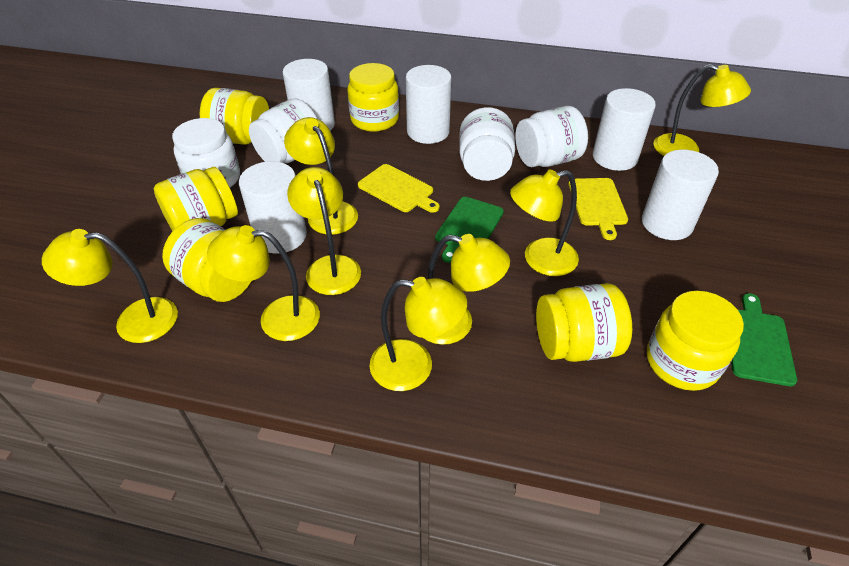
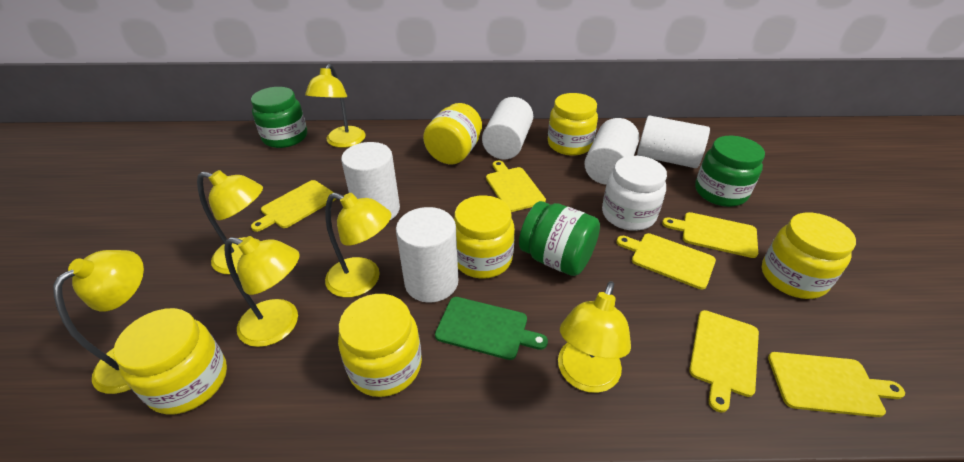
green cutting board: [435,197,504,263] [731,293,797,386] = 2 -> [435,297,548,360] = 1
green jar: none = 0 -> [251,87,307,148] [519,201,600,276] [695,136,765,207] = 3
white jar: [172,118,240,188] [249,98,318,163] [459,107,515,181] [515,106,588,167] = 4 -> [602,156,667,231] = 1
yellow cutting board: [358,164,440,213] [568,178,628,240] = 2 -> [251,180,336,232] [486,161,546,212] [616,233,716,290] [662,212,758,258] [689,310,759,413] [768,352,905,417] = 6
yellow lamp: [42,229,178,343] [207,225,320,341] [284,117,358,235] [287,167,361,295] [369,277,467,391] [424,234,510,345] [510,170,579,276] [653,64,751,156] = 8 -> [53,250,144,394] [197,170,263,274] [224,236,300,347] [305,64,366,148] [325,192,391,298] [558,281,631,393] = 6

